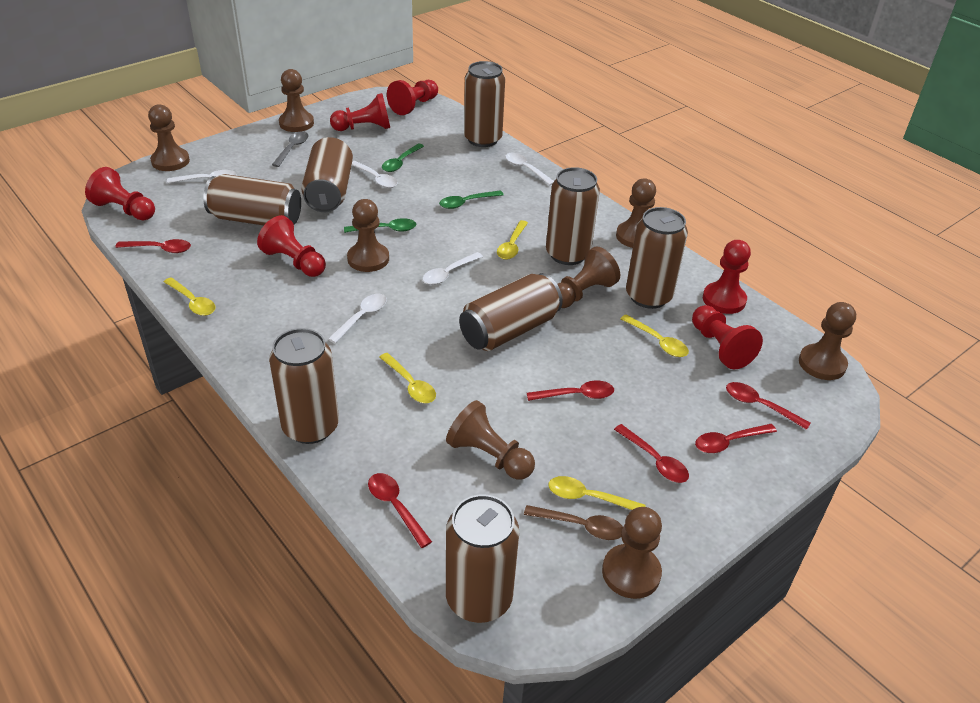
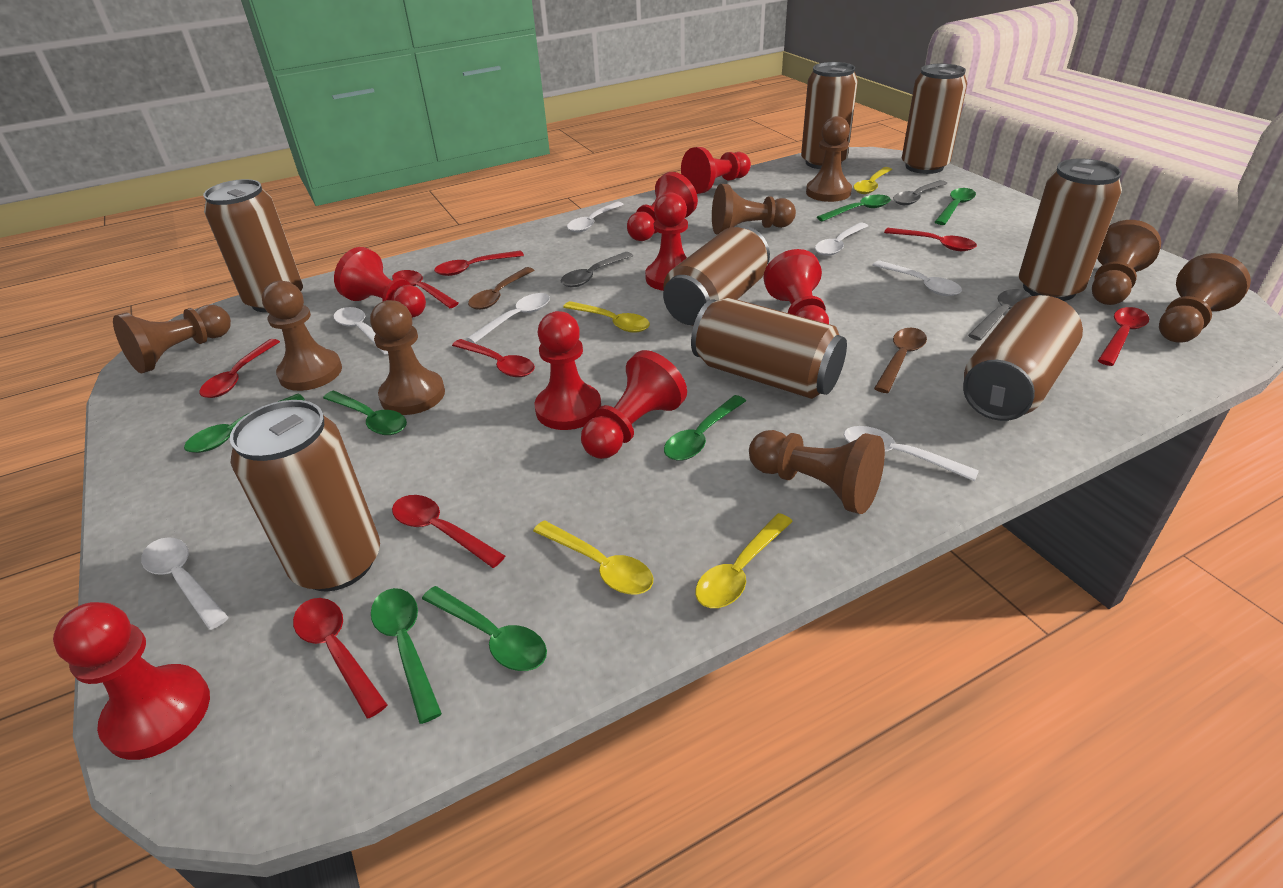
brown spoon: [524,505,623,540] = 1 -> [468,267,534,310] [874,328,927,393] = 2
green spoon: [344,218,416,233] [382,144,424,172] [439,190,504,209] = 3 -> [184,394,305,453] [323,391,407,435] [371,588,442,724] [422,586,547,671] [664,395,746,461] [817,195,891,222] [935,188,976,225] = 7
grey spoon: [272,131,309,167] = 1 -> [560,252,633,287] [893,180,948,205] [968,289,1031,341] = 3
red pawn: [85,167,155,220] [257,215,326,277] [330,93,390,131] [387,80,438,115] [692,305,763,369] [703,240,751,314] = 6 -> [53,602,210,760] [334,247,426,318] [535,311,601,430] [581,350,687,459] [627,172,698,241] [645,193,688,291] [681,147,751,194] [763,249,829,324] = 8
red spoon: [115,239,191,253] [368,473,432,548] [527,381,614,401] [614,424,689,483] [695,424,777,453] [726,382,811,430] = 6 -> [199,339,280,398] [293,598,387,718] [392,270,459,308] [392,495,505,568] [434,251,524,276] [452,339,535,377] [884,228,977,251] [1098,307,1149,366] = 8
white spoon: [167,170,237,183] [328,294,387,343] [352,161,398,188] [422,252,483,285] [505,153,554,185] = 5 -> [141,537,229,630] [333,307,388,355] [467,293,550,344] [567,202,624,233] [815,223,868,256] [844,426,979,481] [873,260,962,296] = 7
yellow spoon: [164,277,215,316] [379,353,436,403] [497,220,528,260] [548,476,646,510] [620,314,689,357] = 5 -> [533,520,653,594] [563,301,650,333] [696,513,793,608] [853,167,892,194] = 4

